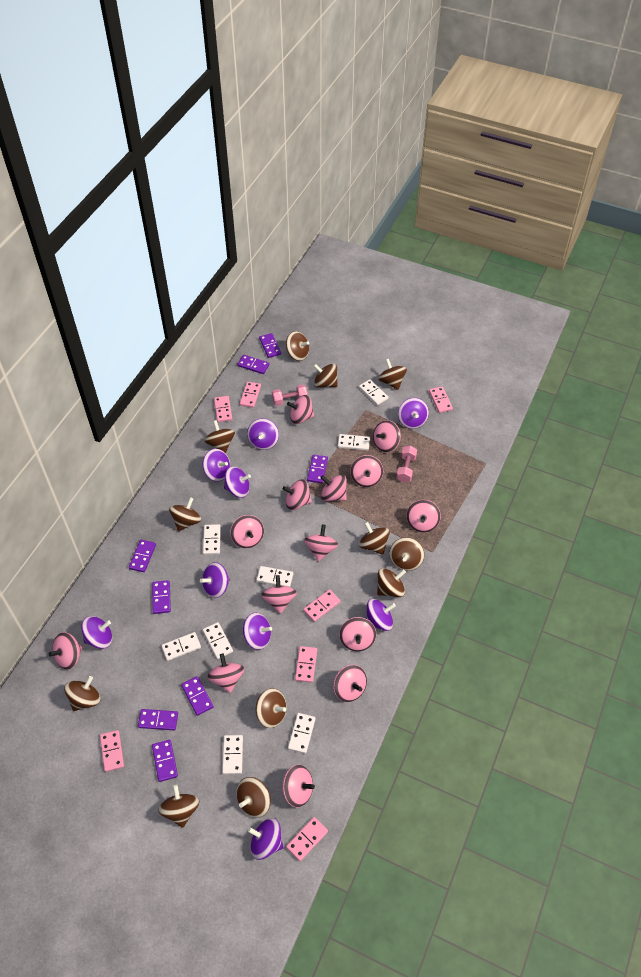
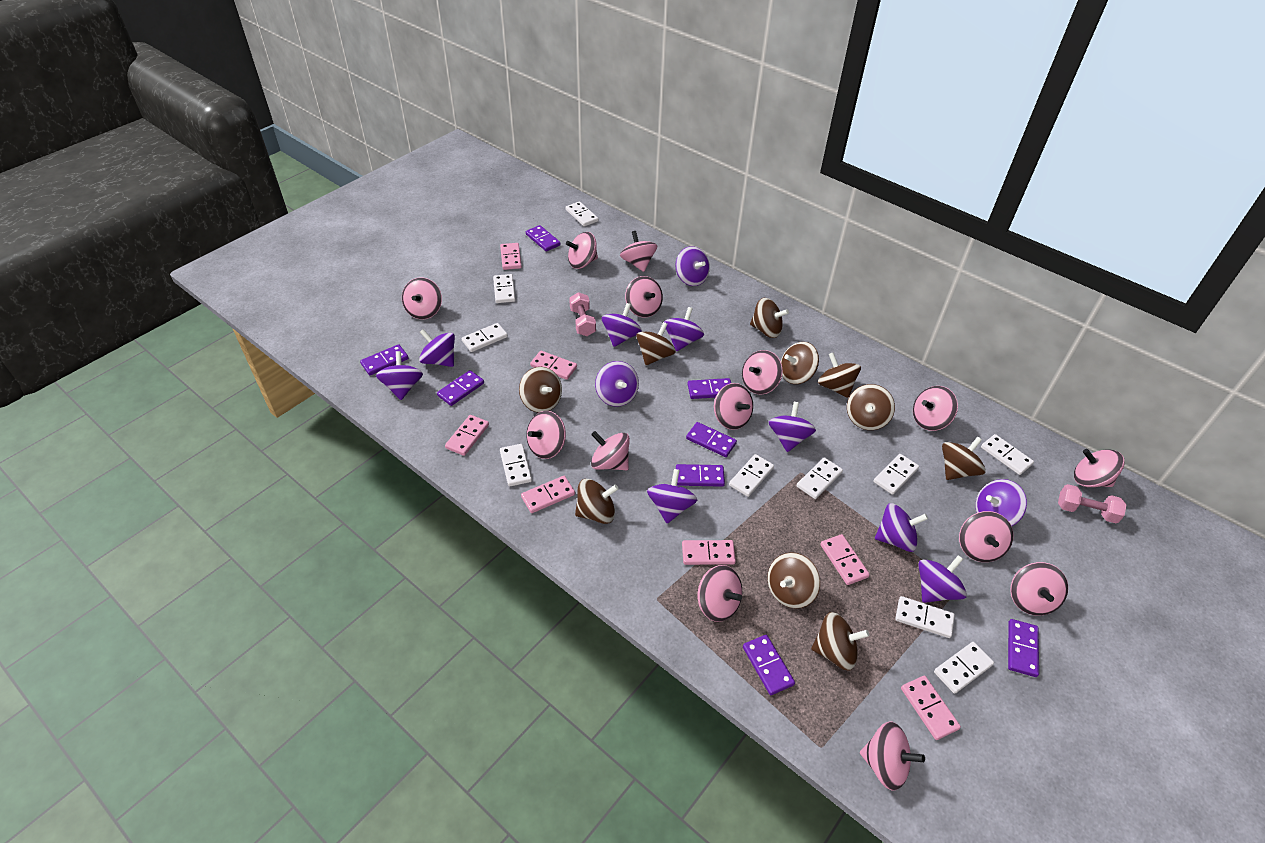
brown spinning top: [64,676,101,711] [158,785,200,828] [169,497,201,531] [204,420,235,453] [236,777,271,818] [256,688,287,728] [286,331,309,361] [313,363,338,388] [359,522,390,554] [377,568,406,597] [378,358,407,390] [389,537,424,571] = 12 -> [519,367,562,413] [575,479,619,524] [636,322,676,365] [750,298,789,338] [767,552,820,609] [781,342,819,384] [811,612,869,671] [818,353,861,398] [847,384,895,430] [942,437,986,480] = 10
purple spinning top: [81,616,112,649] [200,562,230,598] [203,449,230,481] [224,466,251,498] [243,613,272,650] [247,419,279,450] [247,818,283,860] [366,599,396,631] [398,398,429,429] = 9 -> [376,351,423,400] [419,329,455,367] [595,361,639,407] [602,303,642,347] [647,469,697,524] [664,307,704,351] [675,246,710,286] [769,402,816,452] [875,503,928,552] [918,555,967,603] [975,479,1027,526] = 11
white domino: [161,632,201,661] [203,524,221,555] [203,622,233,659] [222,735,243,774] [256,566,293,587] [288,713,316,754] [338,434,370,451] [359,379,388,405] = 8 -> [462,323,508,352] [493,274,515,303] [500,444,532,486] [565,201,598,227] [729,454,774,497] [797,457,843,499] [873,454,919,495] [895,596,955,638] [934,642,994,694] [981,434,1034,475] = 10

